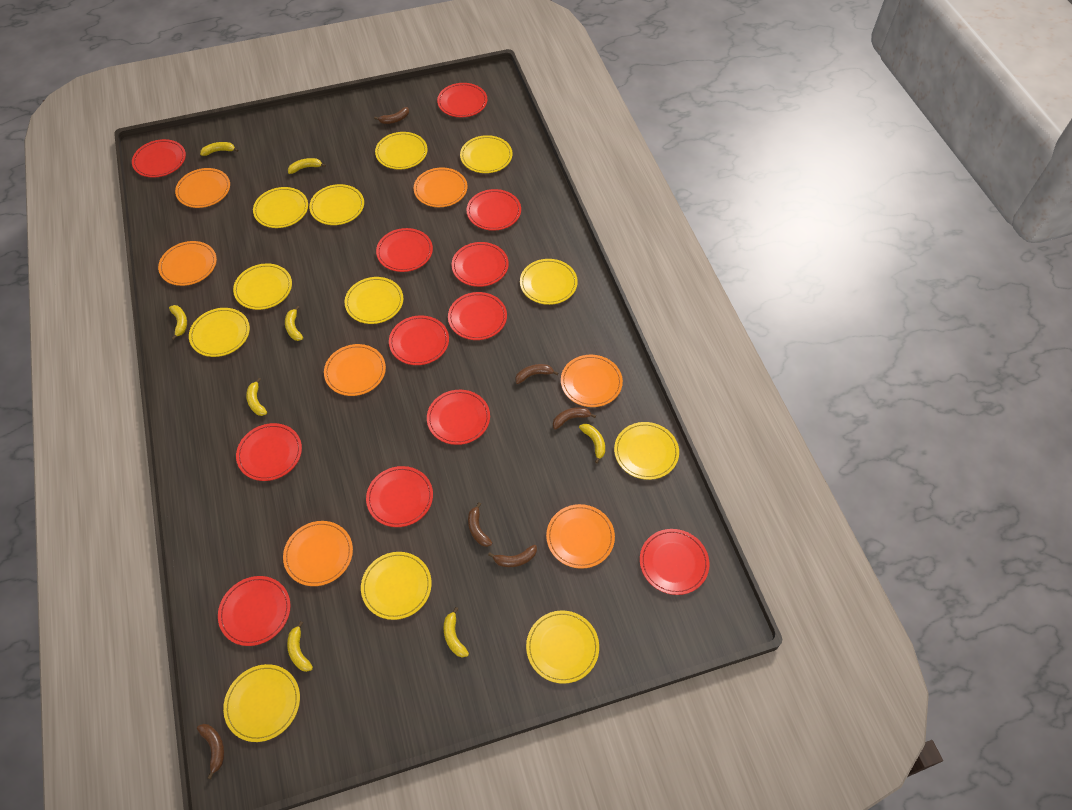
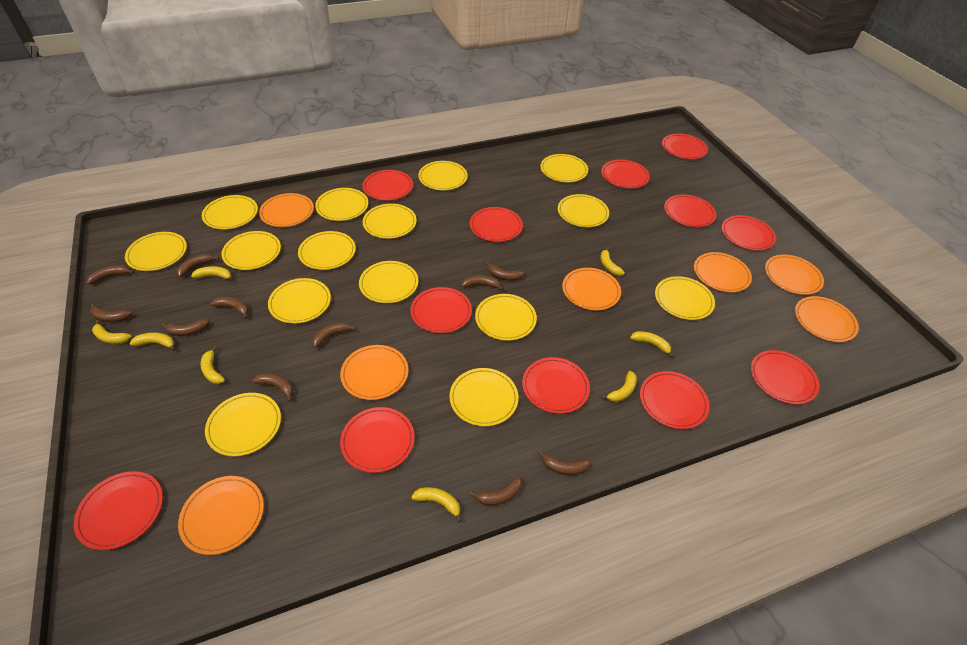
brown banana: [197,724,224,780] [374,107,409,124] [468,502,492,547] [488,545,537,567] [515,364,558,384] [553,407,596,430] = 6 -> [87,265,134,285] [90,303,132,322] [161,319,209,336] [177,254,219,277] [210,297,248,319] [252,373,293,402] [312,322,356,348] [462,275,504,290] [469,476,522,506] [486,262,525,281] [538,450,591,475] = 11
yellow plate: [189,308,250,357] [223,664,300,742] [233,263,292,310] [253,187,308,228] [309,184,364,225] [345,277,403,324] [361,552,432,620] [375,132,428,169] [460,135,512,173] [520,259,578,305] [526,610,599,684] [614,422,679,480] = 12 -> [125,232,187,271] [202,195,258,230] [205,393,281,456] [221,231,281,270] [268,278,331,324] [298,231,356,270] [315,188,368,221] [359,261,418,303] [363,204,417,239] [418,161,468,190] [449,368,518,426] [475,294,537,341] [540,154,588,182] [558,194,609,227] [655,276,715,320] = 15

